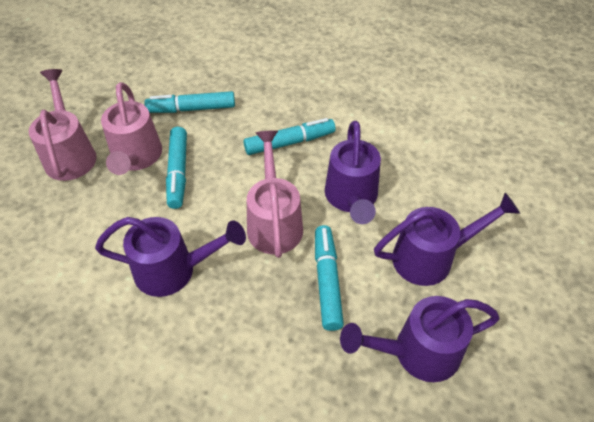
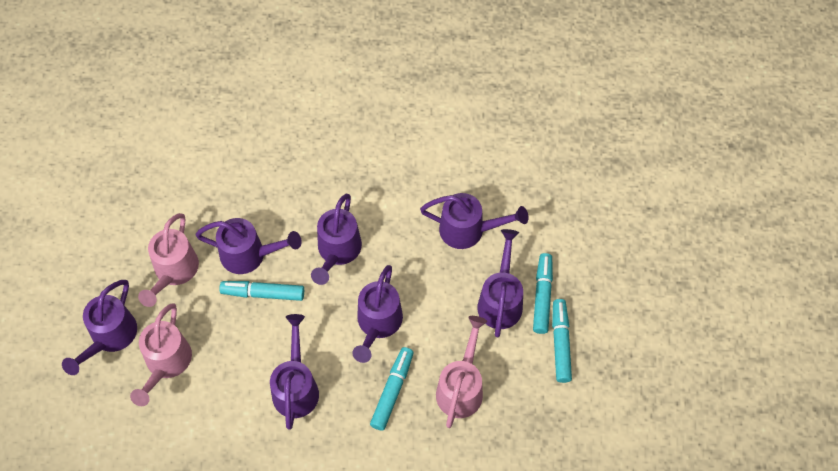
purple watering can: [95,217,246,297] [325,121,381,224] [340,296,500,382] [374,193,520,286] = 4 -> [62,280,137,375] [195,218,302,274] [270,314,319,430] [311,193,362,285] [352,265,403,363] [420,193,529,249] [477,229,523,337] = 7

